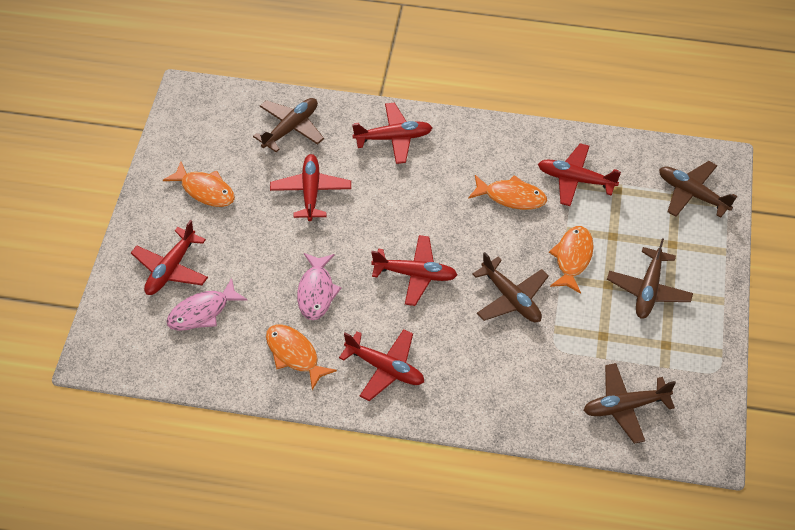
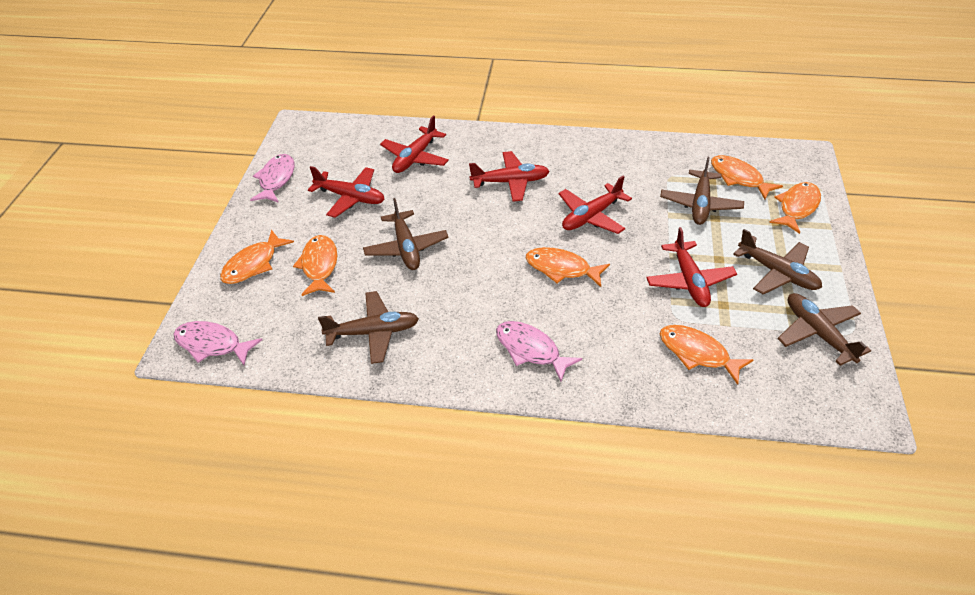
orange fish: [163,161,235,207] [266,325,337,390] [468,175,547,210] [549,226,594,294] = 4 -> [220,230,294,284] [293,235,337,296] [526,247,610,287] [660,325,753,385] [711,155,783,199] [769,182,821,234] = 6
pink fish: [166,278,247,331] [297,253,341,320] = 2 -> [173,321,262,365] [250,154,294,203] [496,321,582,382] = 3
red plane: [131,220,208,295] [270,154,351,221] [339,329,424,401] [352,103,433,164] [371,235,457,306] [538,143,621,206] = 6 -> [308,166,385,218] [380,115,449,173] [469,151,550,202] [559,176,632,234] [646,227,737,307] = 5

